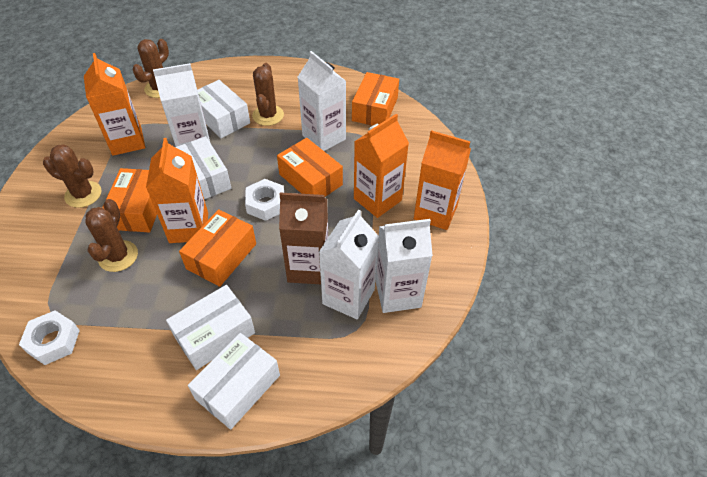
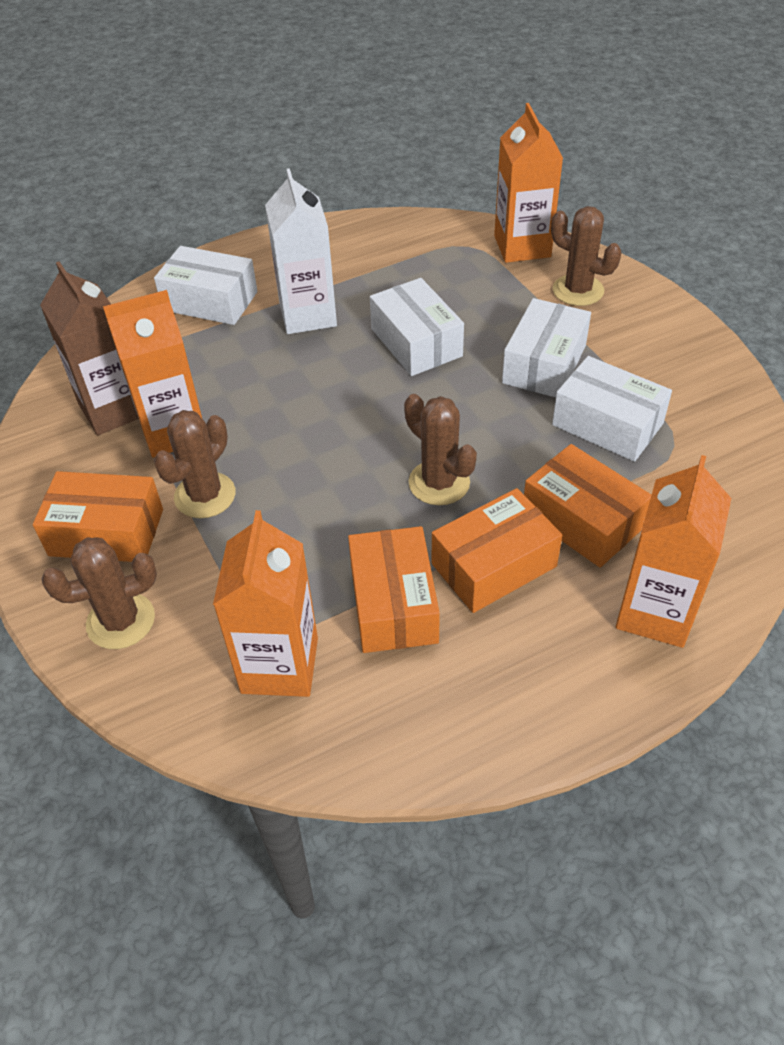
white carton: [153,63,210,147] [298,51,346,151] [319,210,379,319] [375,219,433,313] = 4 -> [265,168,337,334] = 1
white nut: [19,311,80,365] [245,179,284,221] = 2 -> none = 0

